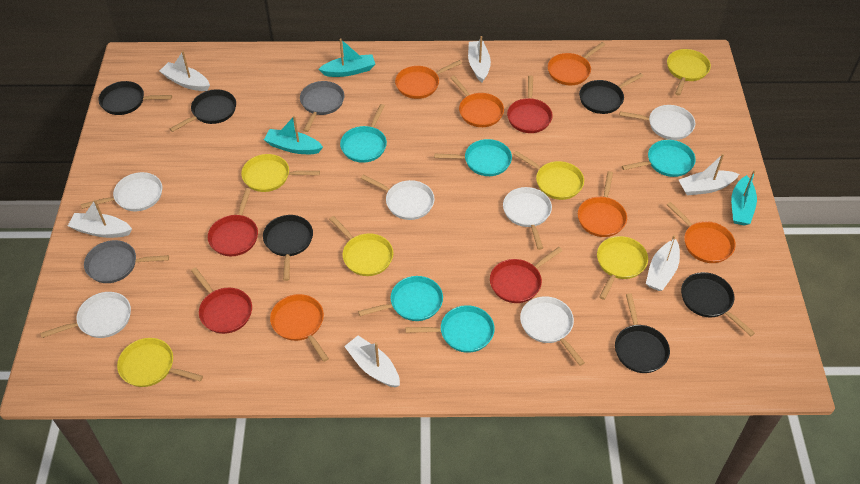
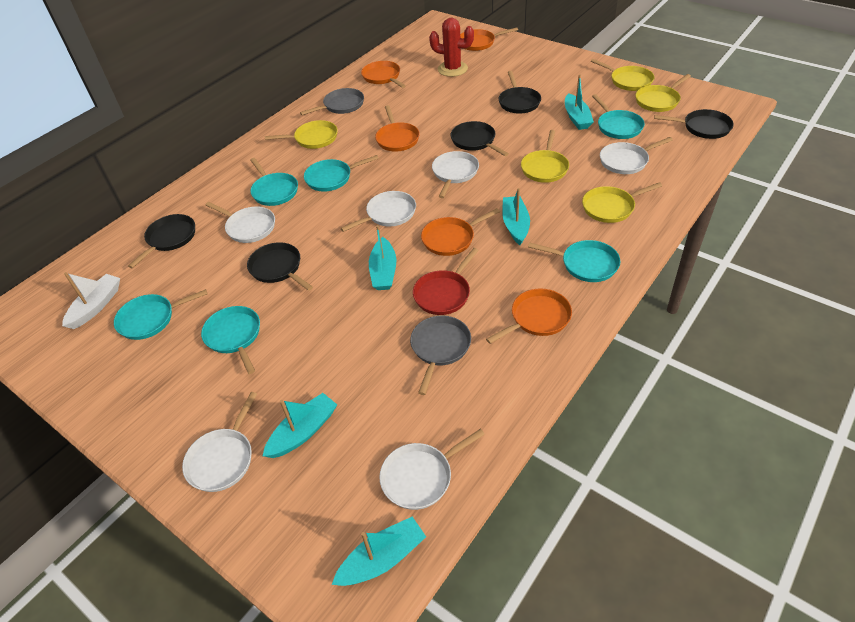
black pan: [98,81,172,115] [170,89,236,132] [263,215,313,281] [579,73,643,114] [615,293,670,373] [681,272,755,336] = 6 -> [128,214,195,268] [247,242,313,291] [450,121,509,156] [499,71,541,113] [654,109,734,139] = 5
orange pan: [270,294,329,362] [395,60,462,99] [450,75,504,127] [548,42,605,85] [578,171,627,237] [667,202,736,263] = 6 -> [361,61,406,88] [375,105,420,152] [421,208,500,256] [460,27,518,51] [486,288,572,344] = 5
red cactus: none = 0 -> [429,18,474,77] = 1
red pan: [191,267,252,334] [208,188,258,256] [490,247,562,303] [507,76,553,133] = 4 -> [413,248,479,315] = 1
turquoise boat: [264,116,323,154] [319,39,375,77] [731,170,757,226] = 3 -> [263,393,337,458] [332,516,426,586] [369,225,397,290] [502,188,530,245] [565,75,594,130] = 5
turquoise pan: [340,104,387,163] [358,276,443,321] [405,305,495,353] [434,139,512,176] [622,140,696,177] = 5 -> [114,289,208,340] [201,306,260,374] [250,158,298,206] [304,155,379,191] [528,240,620,282] [592,94,645,139] = 6
white boat: [68,200,132,238] [160,51,210,91] [344,336,400,387] [468,36,491,82] [646,235,680,291] [679,154,739,196] = 6 -> [62,272,120,329] = 1
yellow pan: [117,338,203,387] [241,154,320,192] [330,216,393,276] [513,151,584,200] [597,236,648,300] [667,49,711,95] = 6 -> [265,120,338,149] [521,130,569,183] [582,182,662,223] [591,59,654,91] [635,74,691,112] = 5

